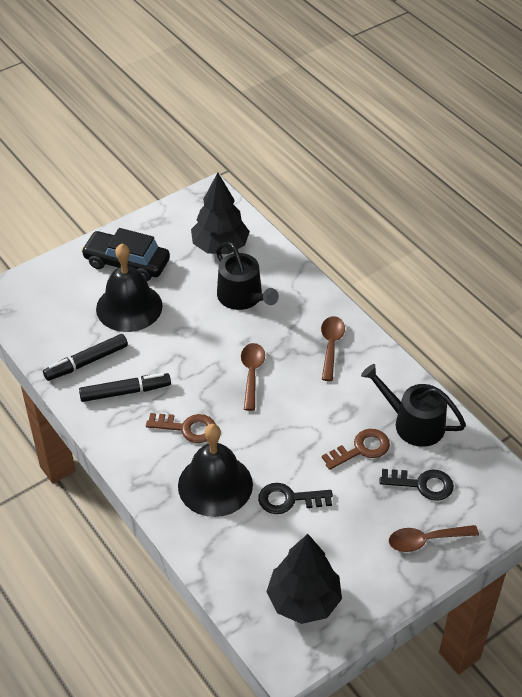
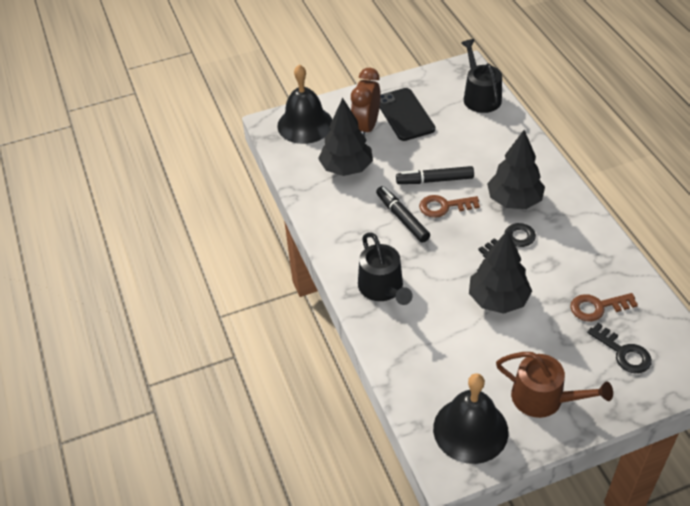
black car: [81,228,170,281] = 1 -> none = 0
black phone: none = 0 -> [380,88,435,141] = 1
black tree: [191,173,250,254] [266,534,342,624] = 2 -> [318,98,373,176] [469,230,532,314] [487,130,545,209] = 3
brown clock: none = 0 -> [351,68,381,136] = 1
brown spoon: [241,343,265,411] [321,316,345,381] [389,525,479,552] = 3 -> none = 0
brown watering can: none = 0 -> [496,352,613,418] = 1

